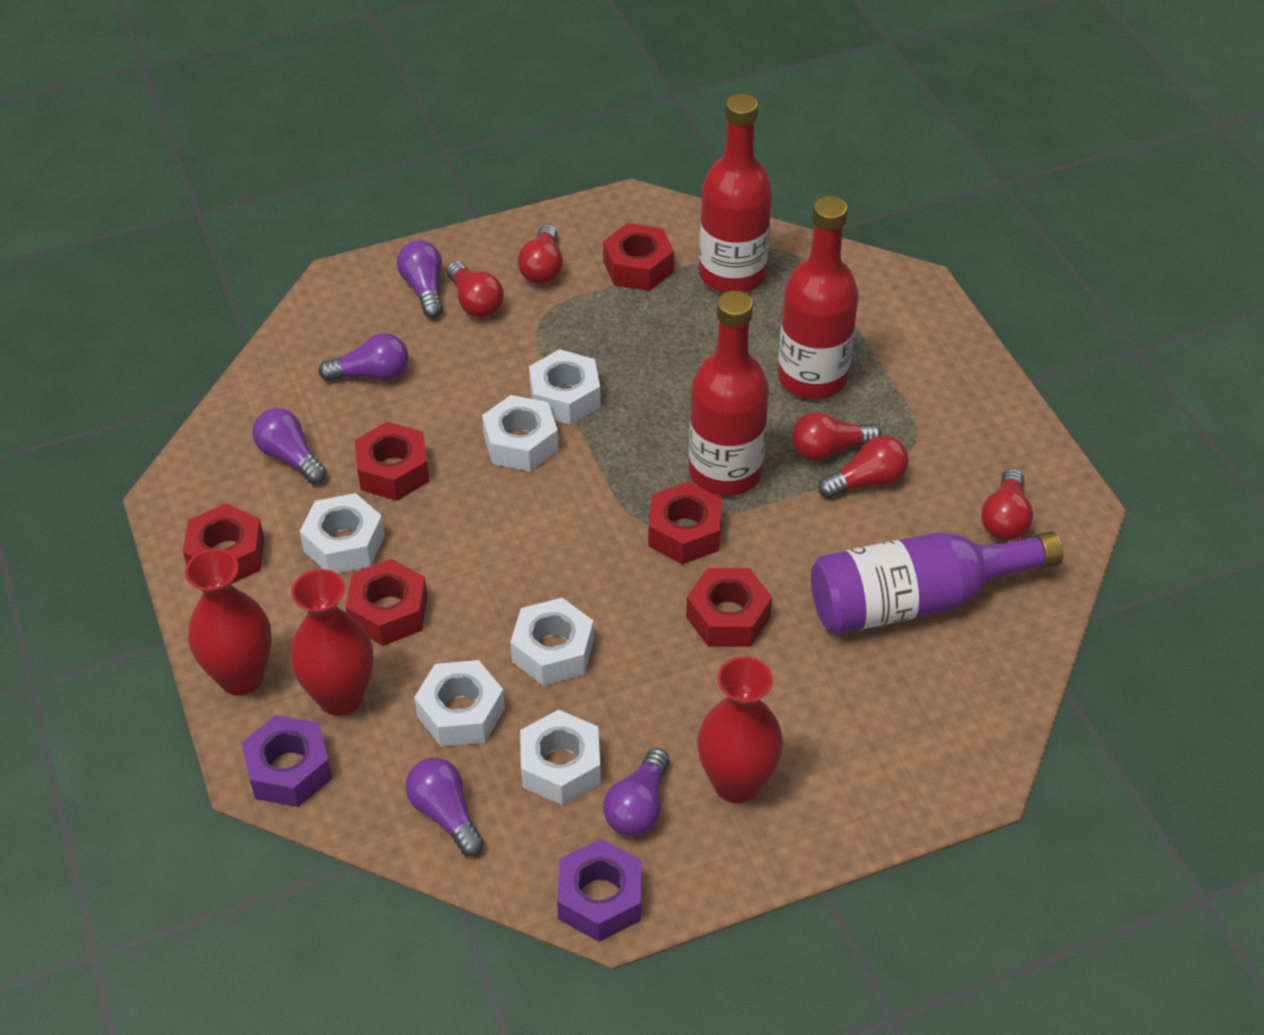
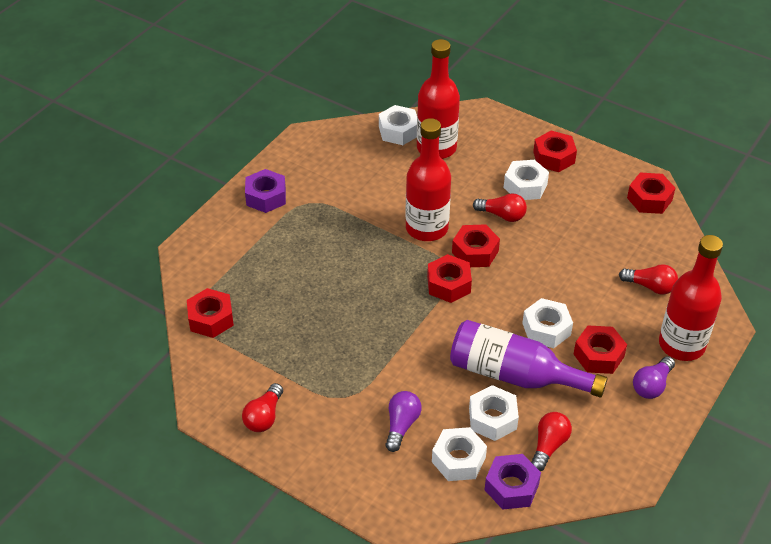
purple light bulb: [252,408,327,484] [318,333,408,381] [397,240,443,318] [405,758,484,856] [603,748,670,836] = 5 -> [385,391,422,452] [633,356,675,399] = 2
red light bulb: [446,261,504,318] [518,224,563,284] [792,412,882,461] [818,436,909,498] [981,468,1033,540] = 5 -> [242,383,283,432] [473,193,527,222] [531,412,572,471] [619,264,678,295] = 4
red vase: [185,549,272,695] [290,569,374,716] [697,656,783,803] = 3 -> none = 0
white nut: [300,493,385,573] [414,660,505,747] [482,395,559,471] [510,598,594,686] [520,709,601,805] [529,349,601,425] = 6 -> [379,105,417,145] [432,427,487,481] [469,385,519,441] [504,160,549,200] [522,298,573,348] = 5

